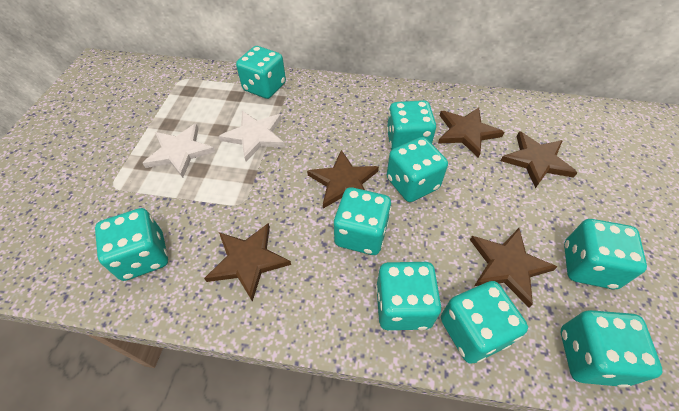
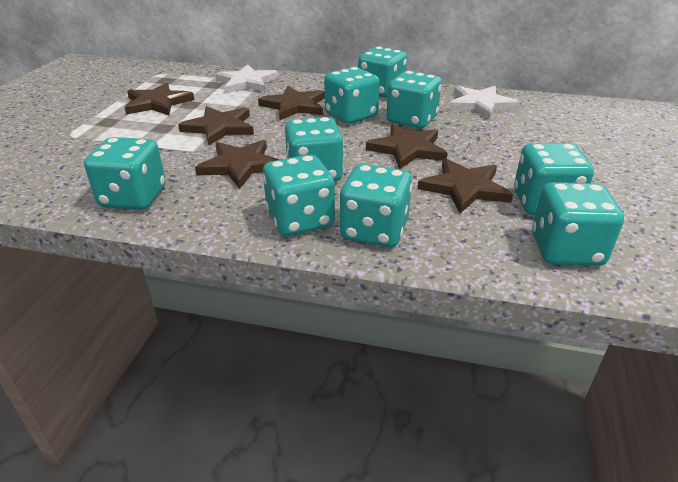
brown star: [204,223,291,302] [307,150,379,209] [438,107,504,158] [470,228,557,307] [500,131,577,188] = 5 -> [124,82,195,115] [178,106,254,145] [195,140,279,189] [258,85,325,120] [366,124,448,169] [417,158,513,214] = 6

